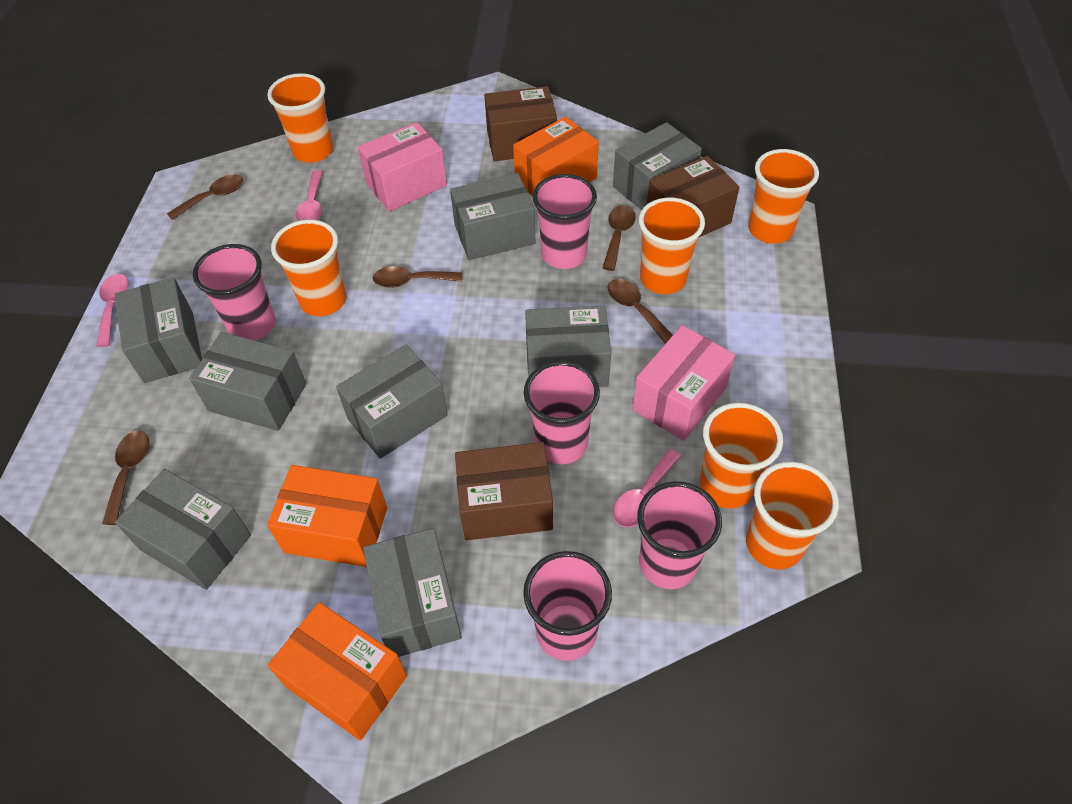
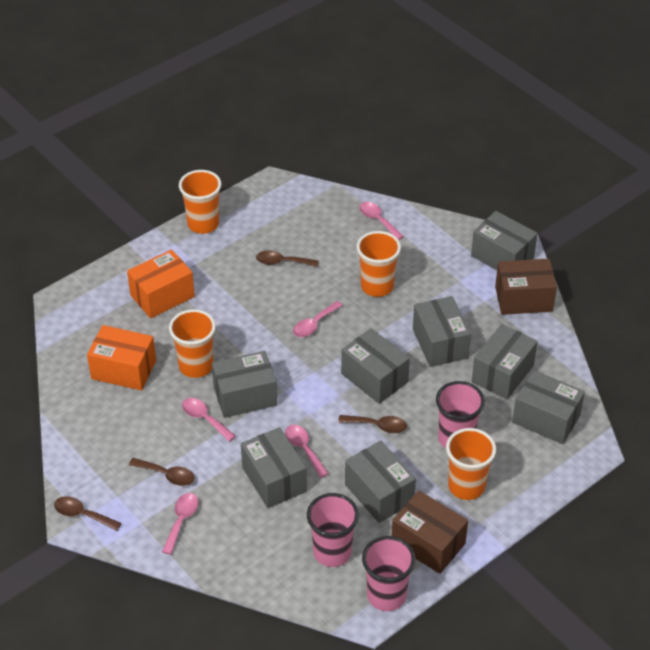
brown box: [455,442,553,540] [484,86,557,161] [647,156,739,238] = 3 -> [392,491,468,574] [495,259,557,315] = 2
brown spoon: [102,431,149,525] [167,174,243,220] [373,266,462,288] [603,205,636,271] [608,279,673,344] = 5 -> [54,496,121,531] [129,458,195,486] [256,250,319,267] [338,415,407,433] = 4
orange box: [267,465,387,567] [268,602,407,740] [513,117,599,196] = 3 -> [87,325,156,391] [127,249,195,319] = 2
orange cup: [267,73,333,163] [271,220,346,316] [639,198,705,294] [699,403,783,508] [746,462,839,569] [748,149,819,244] = 6 -> [169,309,216,378] [179,170,222,234] [356,231,401,297] [446,428,496,500] = 4
pink box: [358,122,447,211] [632,325,735,441] = 2 -> none = 0
pink cup: [193,244,276,340] [523,551,612,661] [524,361,600,465] [533,174,597,269] [637,481,722,589] = 5 -> [307,493,359,567] [362,536,415,611] [436,381,485,448] = 3
pink spoon: [96,274,129,347] [296,170,323,221] [613,448,681,527] = 3 -> [162,493,198,555] [182,398,236,442] [285,425,329,478] [293,301,343,337] [359,202,404,240] = 5

